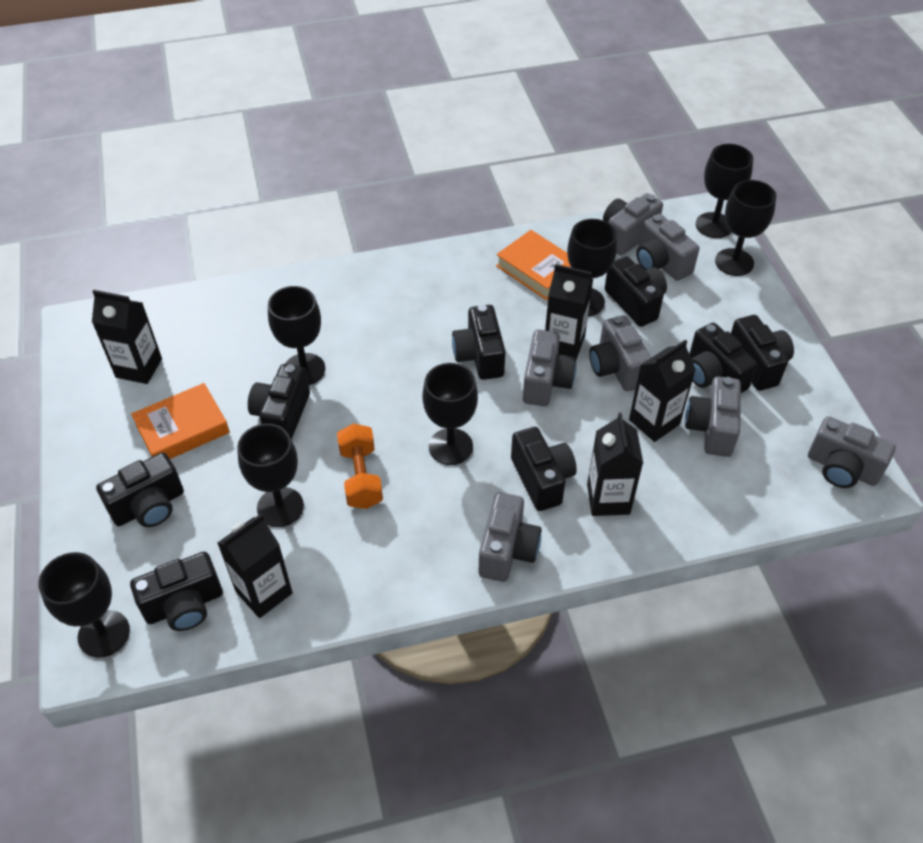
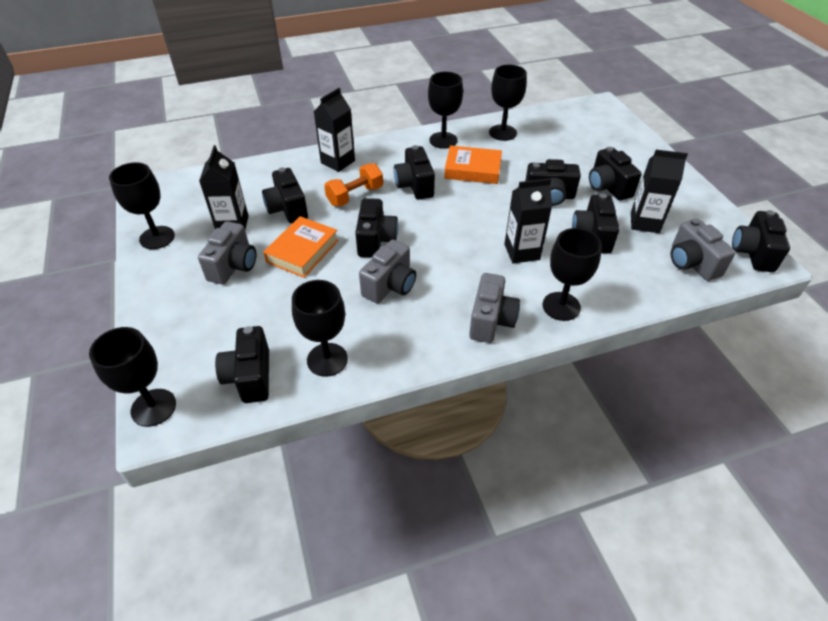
black carton: [92,290,162,384] [218,514,293,618] [545,264,593,359] [587,413,643,516] [629,339,696,442] = 5 -> [199,145,249,229] [314,88,355,172] [504,178,552,263] [631,150,688,233] = 4
black goblet: [38,552,130,658] [237,424,304,527] [268,286,325,385] [422,363,478,465] [567,219,617,316] [696,144,753,238] [715,180,776,276] = 7 -> [89,327,176,427] [109,162,175,249] [292,280,348,377] [428,72,463,149] [489,65,527,141] [543,228,602,321] = 6
grey camera: [479,492,542,582] [523,329,577,406] [589,315,651,391] [603,193,663,256] [636,214,699,281] [685,376,741,457] [808,416,896,488] = 7 -> [198,221,256,284] [359,240,416,303] [469,273,520,343] [671,218,736,281] = 4

